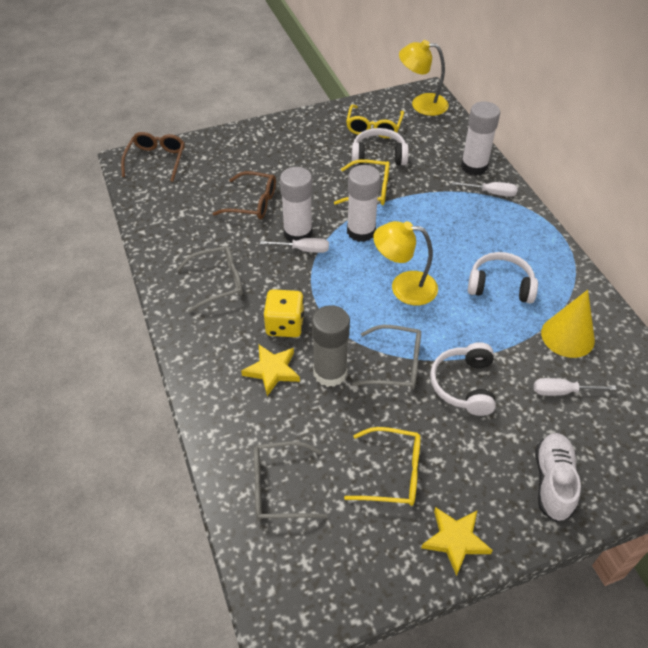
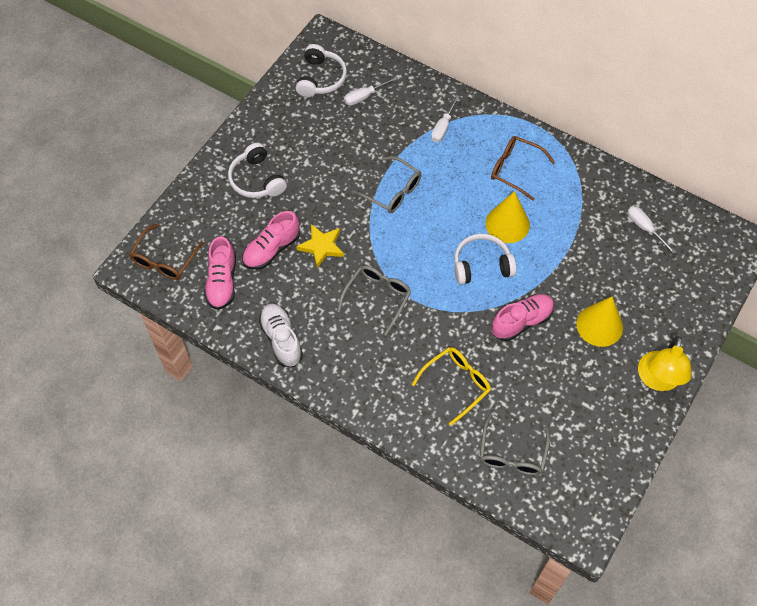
grey glue stick: [312,305,350,387] = 1 -> none = 0
pink shoe: none = 0 -> [204,236,236,310] [242,211,300,270] [492,294,554,341] = 3
white glue stick: [280,167,313,242] [347,165,380,242] [461,101,500,176] = 3 -> none = 0
yellow cone: [541,290,595,358] = 1 -> [486,191,530,243] [576,297,623,347] = 2
yellow dice: [264,289,304,337] = 1 -> none = 0
yellow glasses: [334,159,390,205] [344,427,421,506] [346,104,404,138] = 3 -> [412,347,491,425] = 1
yellow lamp: [373,221,438,305] [399,40,449,116] = 2 -> [638,336,692,391] = 1
yellow star: [241,345,300,396] [421,507,493,576] = 2 -> [296,224,344,268] = 1

